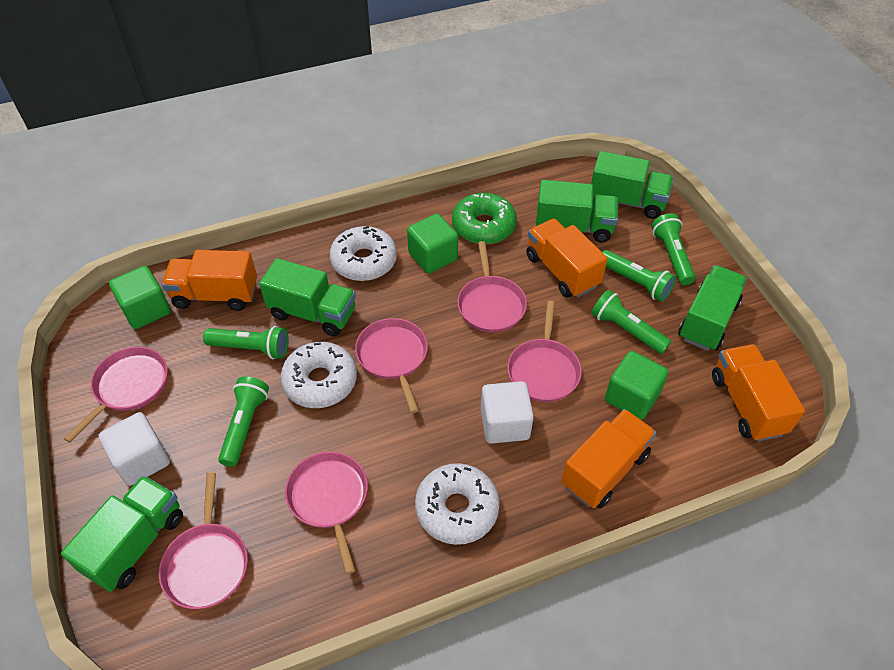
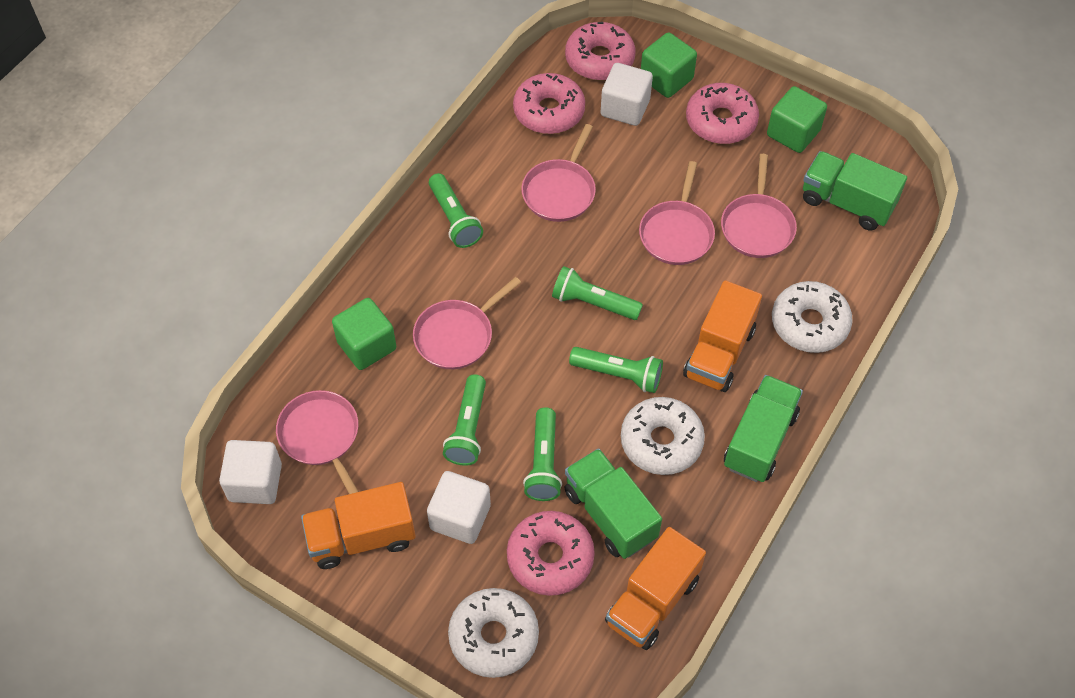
green donut: [452,193,517,244] = 1 -> none = 0
green truck: [61,475,183,592] [259,258,356,336] [536,180,618,242] [591,151,673,219] [678,265,747,351] = 5 -> [564,448,662,559] [724,375,803,482] [803,151,907,231] = 3
orange truck: [162,250,257,311] [526,218,607,298] [561,409,656,508] [712,344,805,442] = 4 -> [301,482,416,569] [605,527,706,650] [683,280,762,392] = 3
pink donut: none = 0 -> [507,511,595,596] [513,73,585,134] [565,22,636,81] [686,83,759,144] = 4
pink pan: [64,347,168,443] [159,472,248,609] [285,452,368,574] [355,318,428,413] [457,241,527,332] [507,301,582,402] = 6 -> [276,390,359,494] [413,277,521,369] [521,124,596,222] [639,161,715,265] [721,154,797,258] = 5
white cube: [99,412,170,486] [481,381,534,444] = 2 -> [219,440,282,504] [427,471,491,544] [601,63,653,126] = 3

